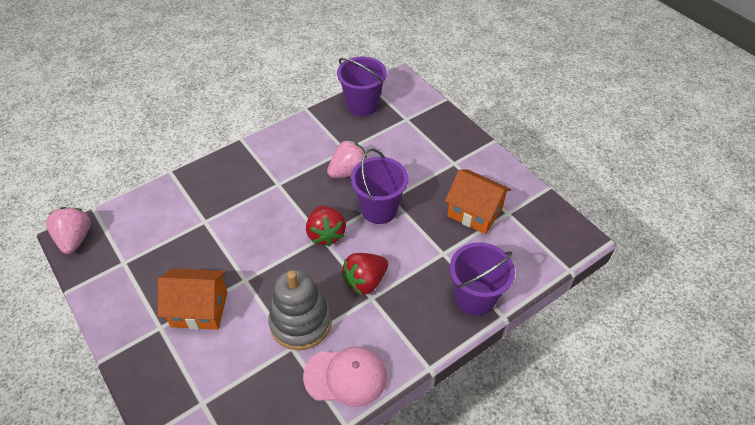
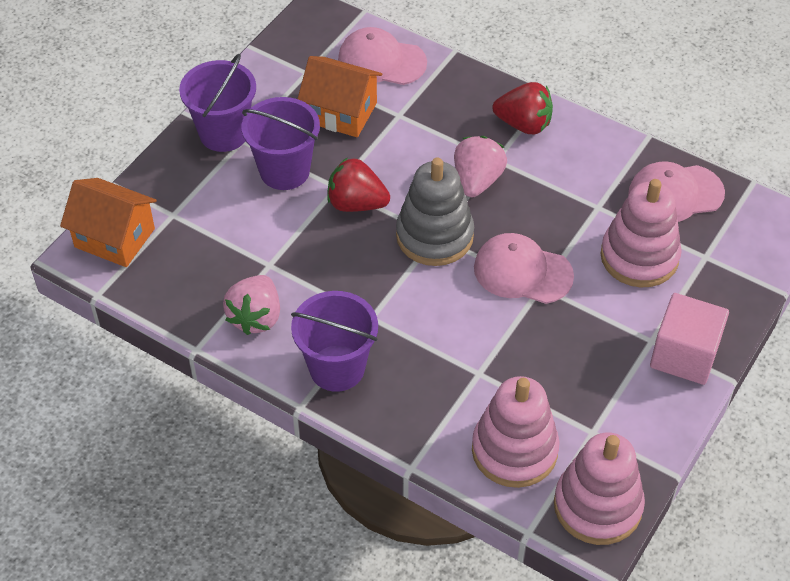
pink cap: [303,346,387,407] = 1 -> [338,27,427,85] [474,233,574,304] [628,161,725,222] = 3
pink cube: none = 0 -> [650,293,729,385] = 1
pink stacking toy: none = 0 -> [472,376,560,488] [554,432,645,545] [600,179,682,287] = 3

